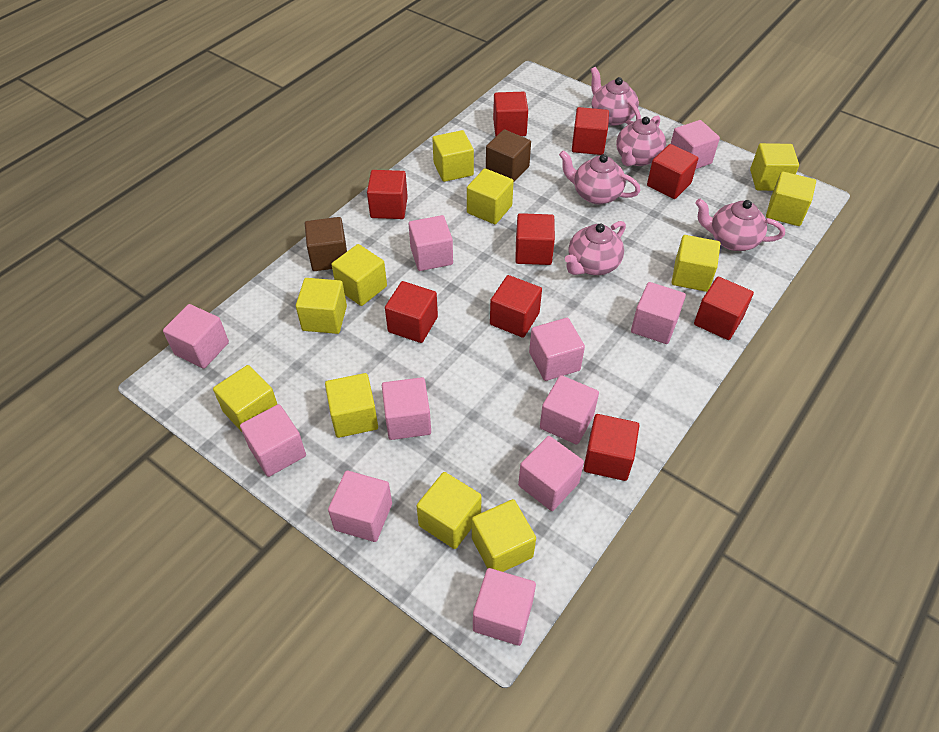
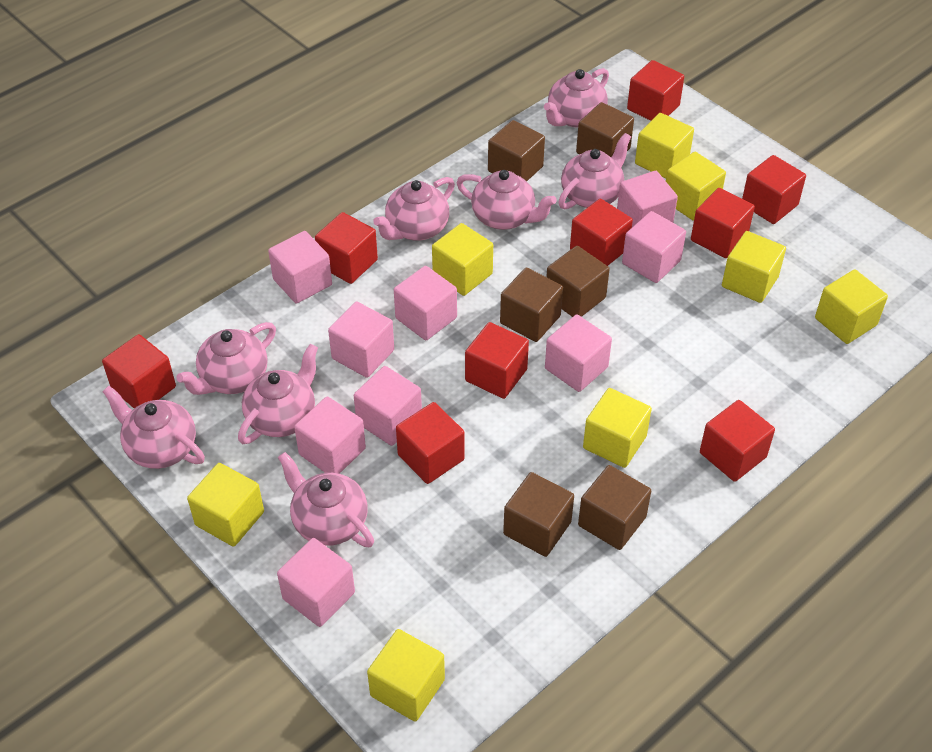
brown cube: [305,217,347,271] [486,130,531,182] = 2 -> [488,120,545,181] [500,268,563,342] [503,472,574,557] [546,246,610,317] [576,102,634,157] [578,465,651,550] = 6
pink cube: [163,304,229,369] [240,404,306,477] [328,471,392,542] [382,377,431,440] [409,215,453,271] [473,568,536,646] [518,436,584,511] [529,318,585,381] [540,375,599,445] [631,282,686,344] [671,120,720,169] = 11 -> [268,231,332,304] [277,538,355,627] [294,396,366,474] [328,302,394,378] [354,366,422,446] [394,266,457,341] [545,314,612,392] [617,171,678,227] [622,211,686,283] = 9
pink teapot: [559,150,641,204] [565,221,626,275] [591,67,641,126] [616,115,666,166] [695,199,785,251] = 5 -> [102,386,205,469] [177,322,276,395] [238,344,318,444] [278,452,374,547] [373,177,455,241] [456,170,557,230] [544,68,609,128] [559,133,631,209] = 8
yellow cube: [213,365,278,432] [296,278,347,334] [325,373,378,438] [331,244,387,306] [416,472,482,549] [432,130,474,182] [467,168,514,224] [472,499,536,572] [672,235,720,292] [750,143,799,191] [766,171,816,226] = 11 -> [187,463,264,547] [367,629,445,722] [432,223,493,296] [583,388,652,468] [635,113,694,178] [666,152,726,221] [722,231,786,303] [815,269,888,344] = 8

